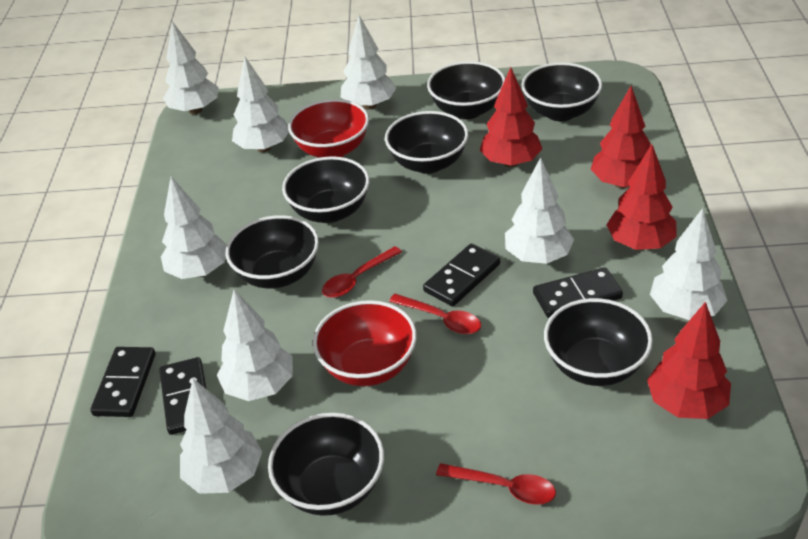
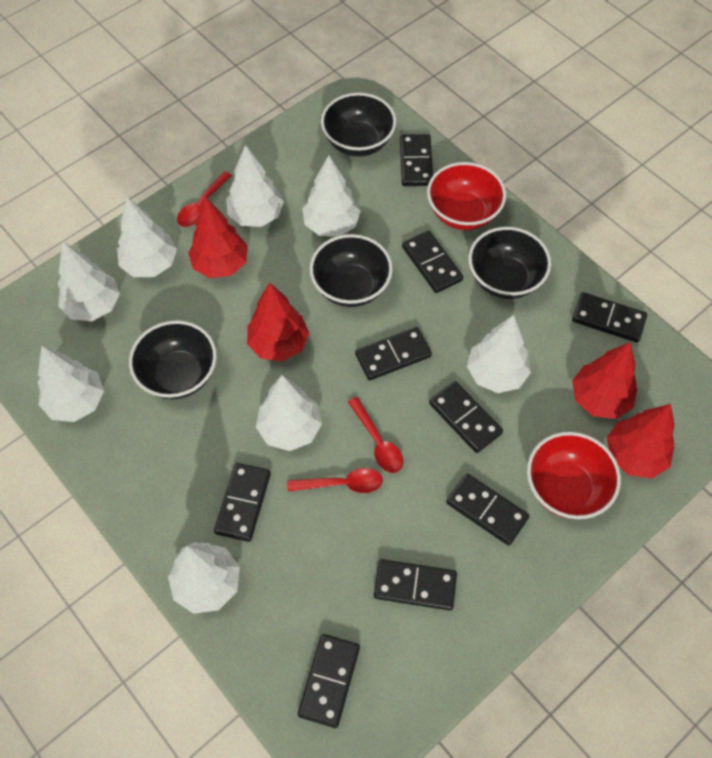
black bowl: [226,215,319,288] [268,413,384,516] [282,156,370,223] [385,111,468,174] [427,61,505,119] [521,62,602,121] [544,298,653,386] = 7 -> [129,320,217,399] [310,234,393,307] [321,93,396,157] [468,227,551,299] = 4
black domino: [90,347,155,417] [159,357,206,435] [423,244,500,307] [533,267,623,318] = 4 -> [214,463,271,542] [298,634,360,728] [355,327,432,381] [374,559,457,611] [400,134,433,186] [402,230,463,293] [429,381,503,453] [446,473,529,546] [572,292,647,343] = 9

